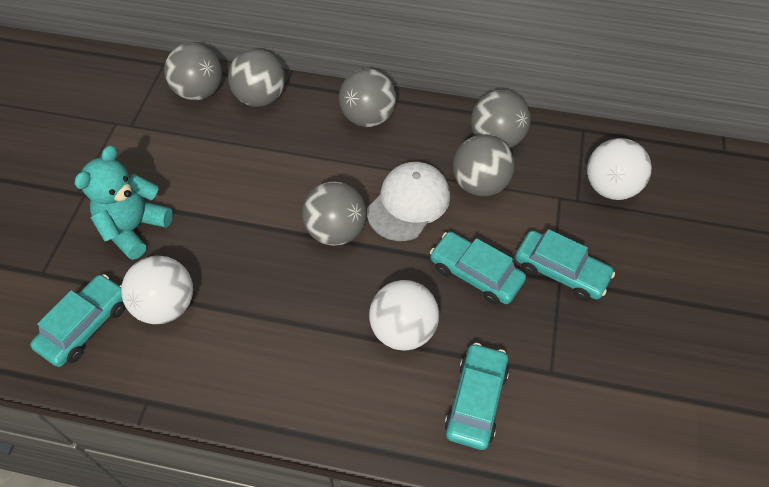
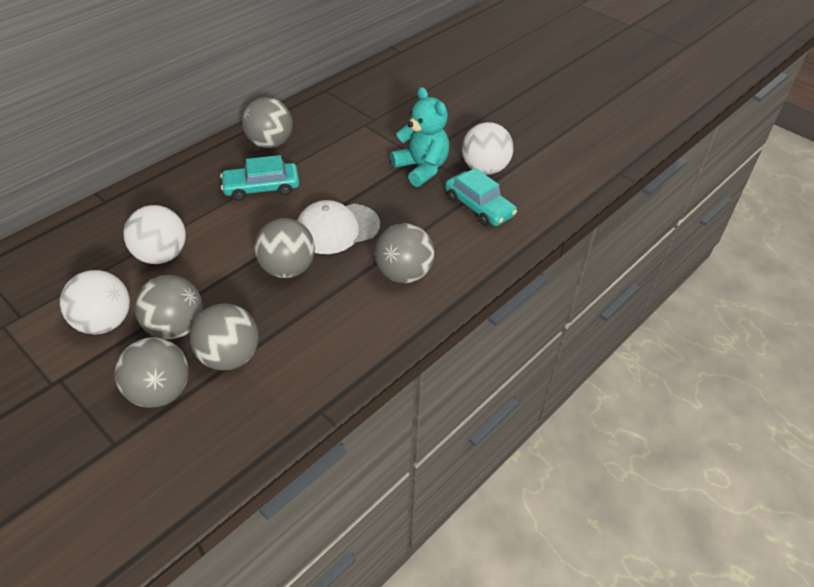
turquoise car: [30,274,125,367] [430,232,526,305] [445,343,509,450] [515,229,615,301] = 4 -> [220,155,299,201] [445,168,517,227] = 2

